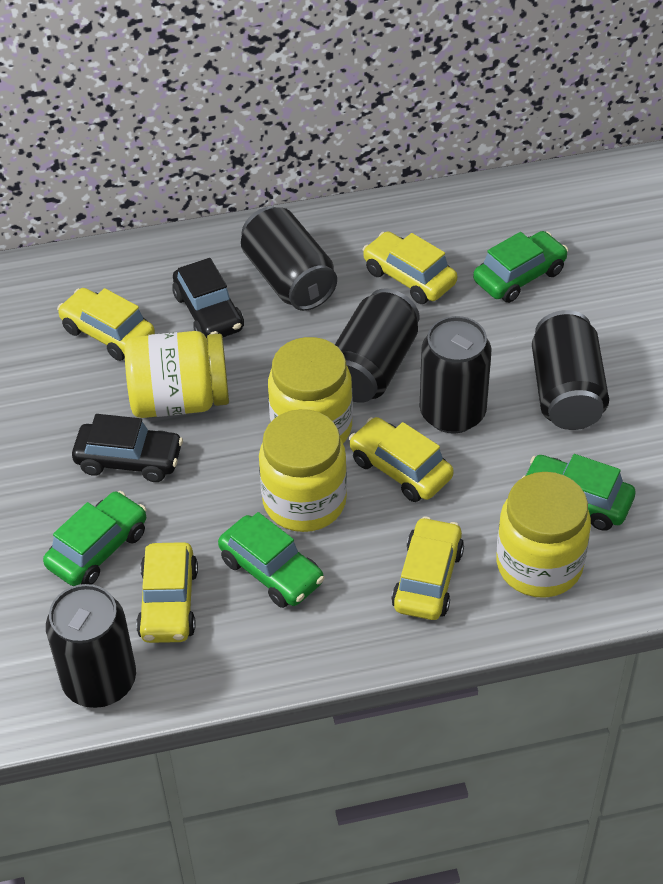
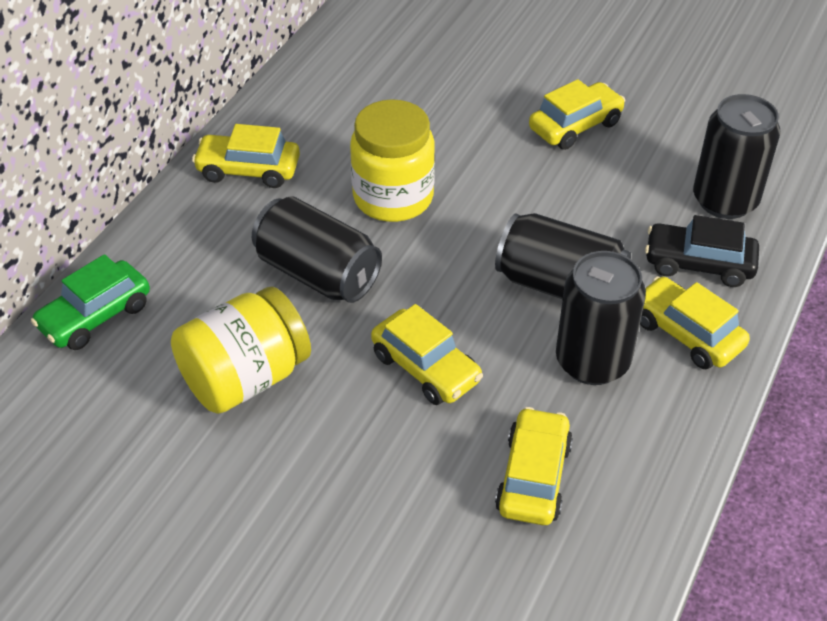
black can: [46,584,136,708] [241,207,337,311] [335,288,419,403] [420,316,491,434] [532,310,609,430] = 5 -> [252,196,382,303] [495,213,631,299] [556,251,646,385] [693,94,781,219] = 4
black car: [72,414,183,482] [172,258,244,338] = 2 -> [645,215,759,287] = 1
green car: [43,491,146,586] [218,512,325,608] [473,231,568,303] [521,454,635,531] = 4 -> [31,254,150,350] = 1
yellow jar: [125,331,229,418] [259,409,347,532] [268,337,353,443] [496,472,591,598] = 4 -> [171,286,311,414] [350,99,435,222] = 2

